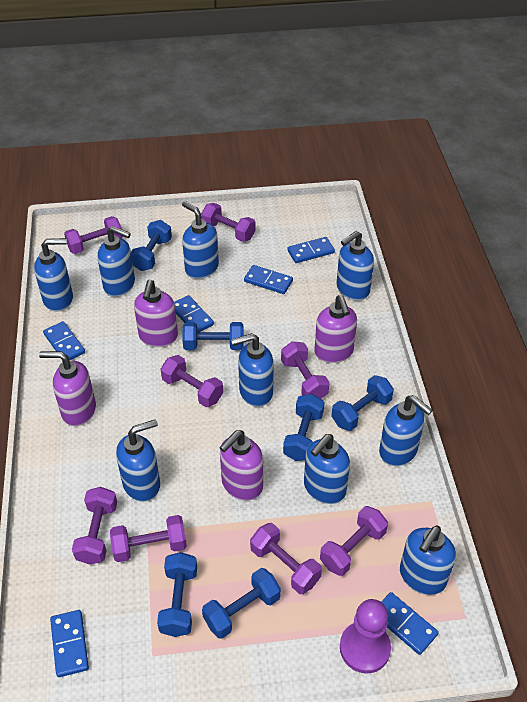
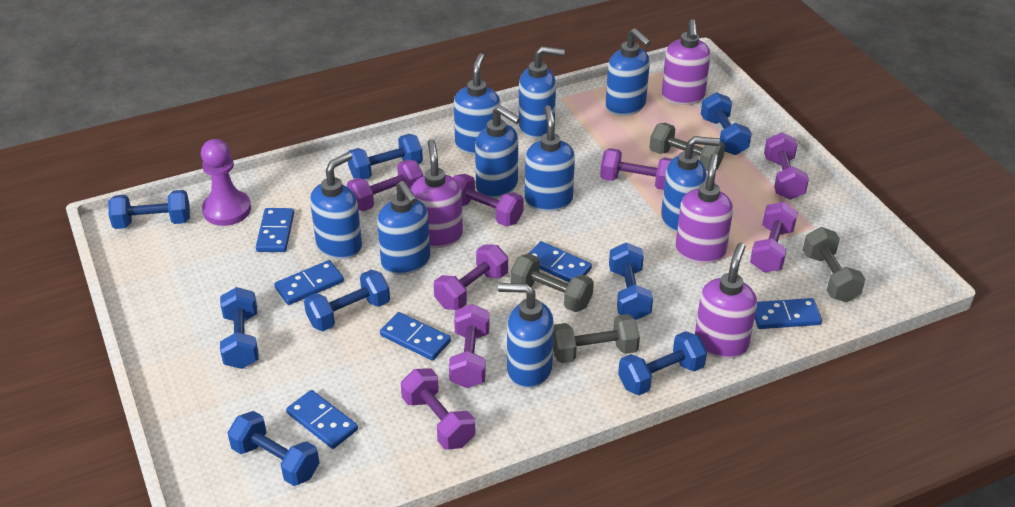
blue dumbbell: [131,220,172,271] [157,552,197,637] [182,322,244,350] [202,568,281,639] [283,394,324,461] [331,375,394,431] = 6 -> [108,190,190,229] [220,287,259,369] [227,411,320,486] [304,270,390,331] [348,134,423,179] [609,242,653,320] [618,331,707,395] [701,92,752,155] = 8
grey dumbbell: none = 0 -> [510,253,594,312] [553,314,640,363] [650,123,725,171] [803,227,865,302] = 4

